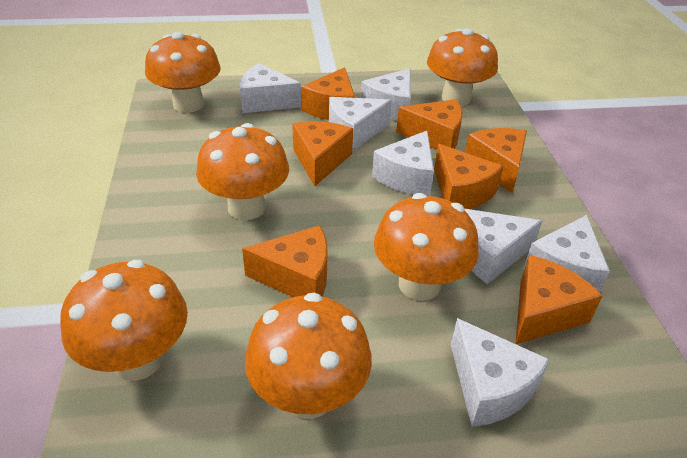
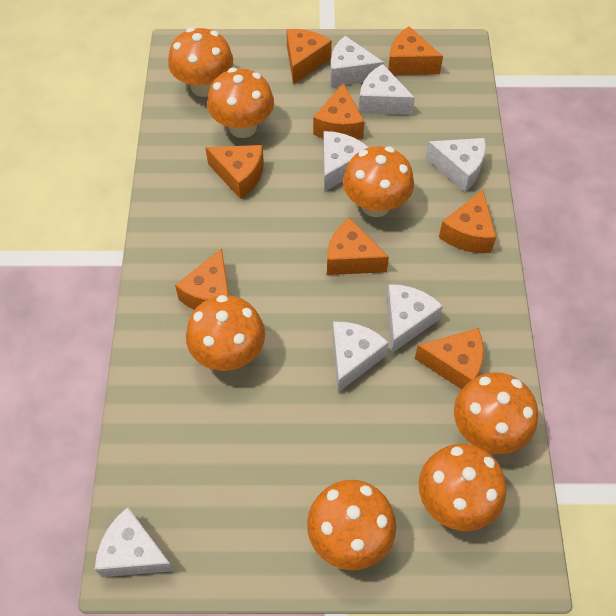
orange cheese: [242,225,328,297] [292,121,353,186] [302,67,355,120] [396,99,462,150] [434,144,504,209] [465,128,527,193] [516,255,602,344] = 7 -> [175,248,229,310] [205,145,264,199] [286,29,332,84] [313,83,364,140] [327,218,389,275] [388,26,443,75] [415,328,484,389] [439,190,496,253] = 8
orange mushroom: [60,260,188,381] [145,32,221,113] [196,123,289,220] [245,293,372,419] [374,193,479,301] [427,28,498,106] = 6 -> [168,28,233,97] [186,295,265,371] [207,68,274,138] [307,480,396,570] [343,146,414,217] [419,444,506,531] [454,372,538,454] = 7

